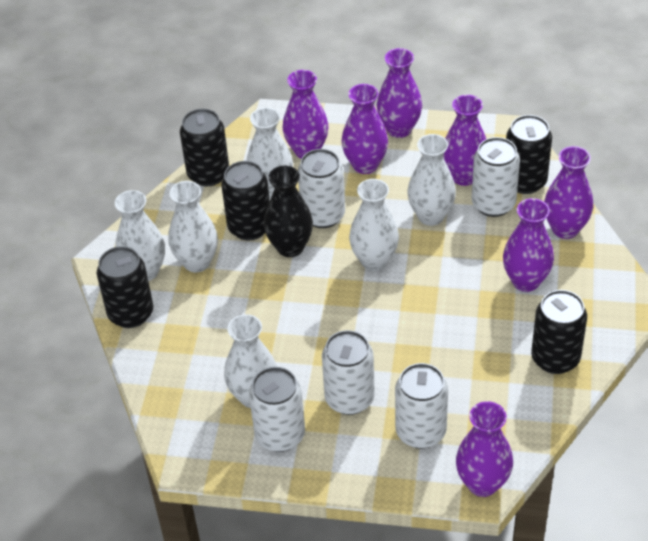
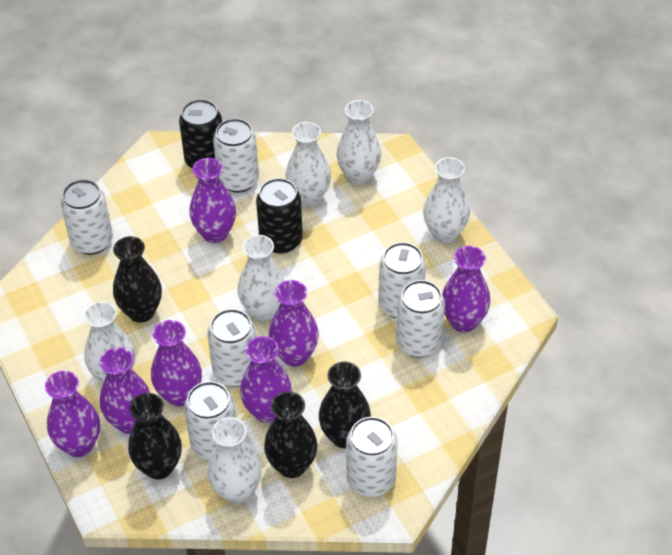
black can: [97,246,153,328] [180,109,229,186] [221,161,270,240] [506,115,552,194] [531,290,587,374] = 5 -> [179,99,222,168] [256,178,303,254] = 2
black vase: [264,166,313,257] = 1 -> [113,236,162,323] [128,393,182,479] [264,391,317,478] [319,362,371,448] = 4
white can: [249,367,305,452] [298,149,345,228] [322,330,375,415] [395,363,448,449] [472,137,520,217] = 5 -> [61,179,113,255] [184,381,236,460] [207,309,256,387] [213,118,259,193] [346,417,398,497] [379,242,426,319] [396,280,445,358] = 7

